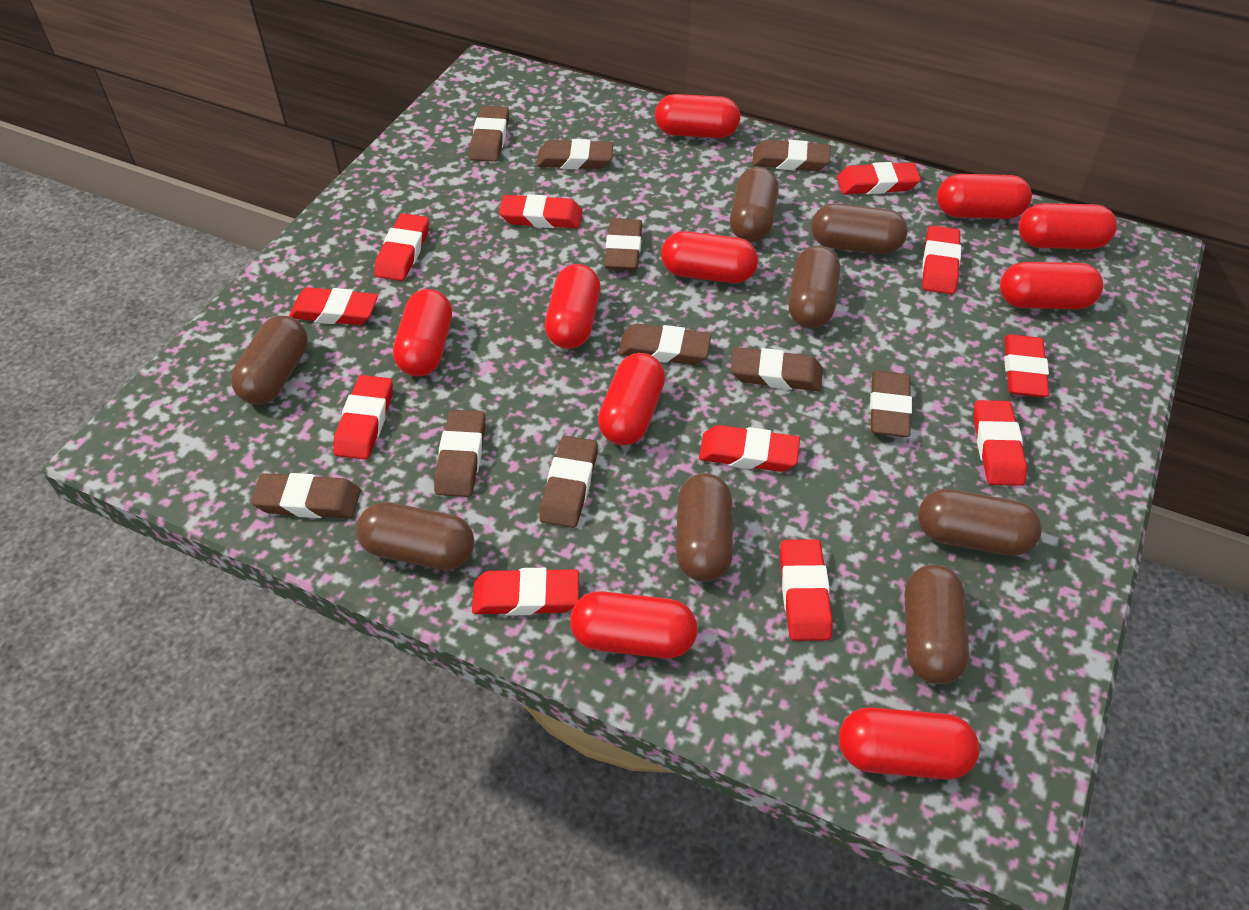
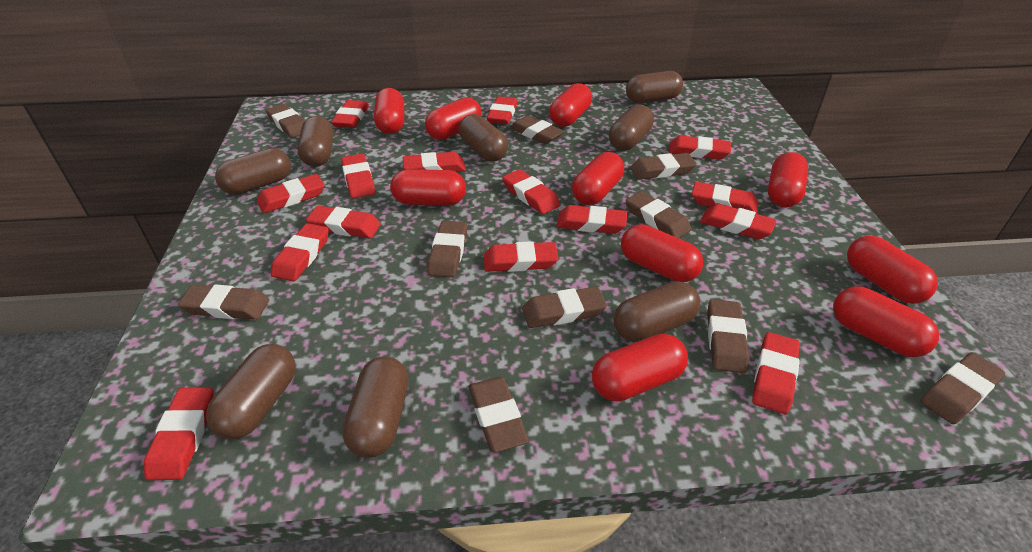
red eraser: [289,287,378,325] [333,375,393,460] [374,213,429,281] [472,568,579,616] [499,194,582,228] [699,425,800,472] [780,539,833,641] [837,162,921,194] [922,225,961,294] [973,400,1027,486] [1004,334,1049,397] = 11 -> [144,388,213,480] [257,174,325,213] [271,223,329,281] [306,206,381,238] [331,100,369,128] [341,154,375,198] [403,152,466,172] [484,241,558,272] [487,96,518,124] [502,169,560,214] [557,205,627,234] [669,135,731,160] [692,182,759,214] [700,203,776,239] [752,332,800,414] = 15

